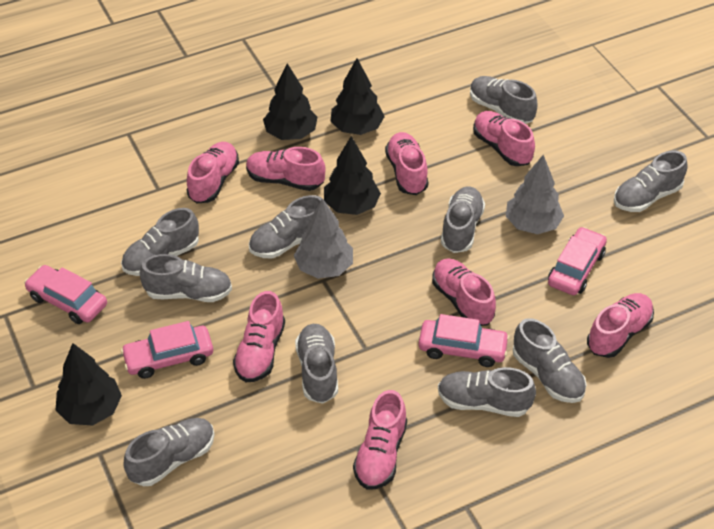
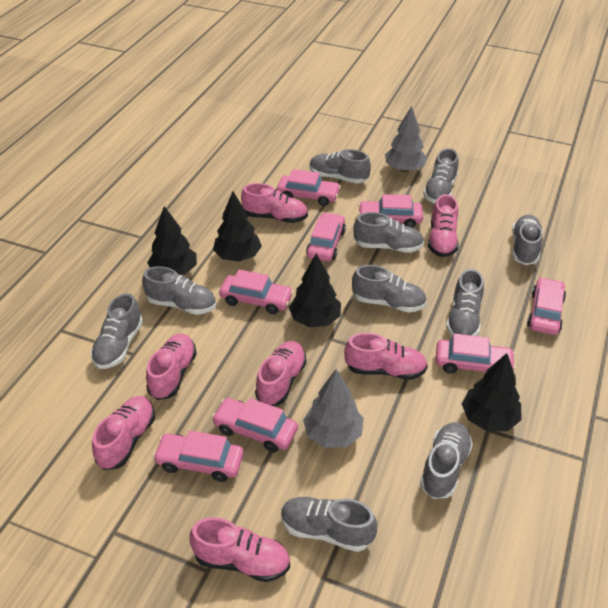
pink car: [24,265,107,324] [121,321,213,379] [418,314,510,367] [548,227,607,295] = 4 -> [153,431,244,482] [212,398,298,452] [219,270,294,314] [277,169,341,206] [306,212,346,261] [358,194,423,228] [435,333,516,373] [527,277,566,335] = 8
pink shoe: [187,142,239,203] [233,291,285,382] [246,147,326,191] [353,390,407,490] [385,132,428,195] [432,259,496,326] [473,111,535,166] [587,293,654,358] = 8 -> [92,396,155,470] [146,334,197,400] [189,517,290,582] [241,183,308,223] [255,341,307,406] [344,333,428,380] [428,194,459,257] = 7

